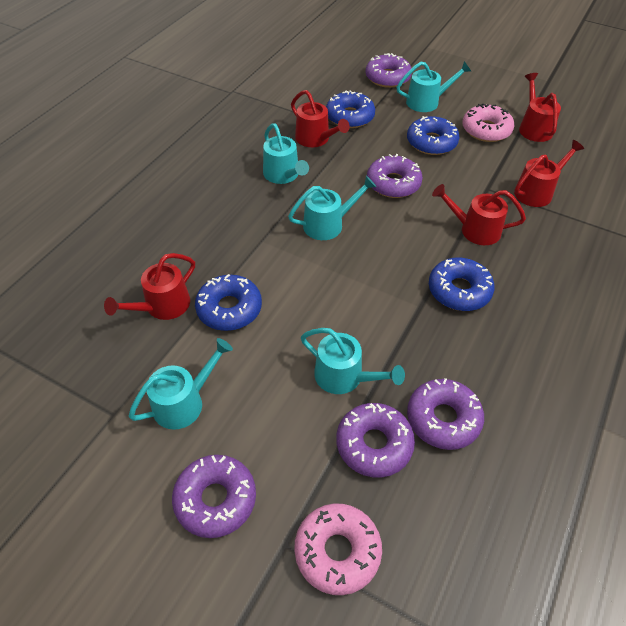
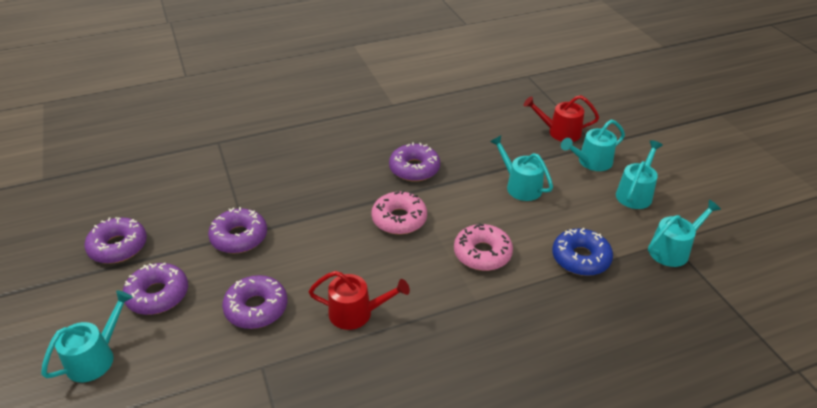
blue donut: [195,274,262,331] [326,91,375,128] [407,116,460,155] [429,258,495,311] = 4 -> [552,228,613,276] = 1
red watering can: [104,253,195,320] [291,90,350,147] [432,184,526,245] [514,140,584,207] [519,73,561,142] = 5 -> [309,271,410,330] [523,95,599,142] = 2

